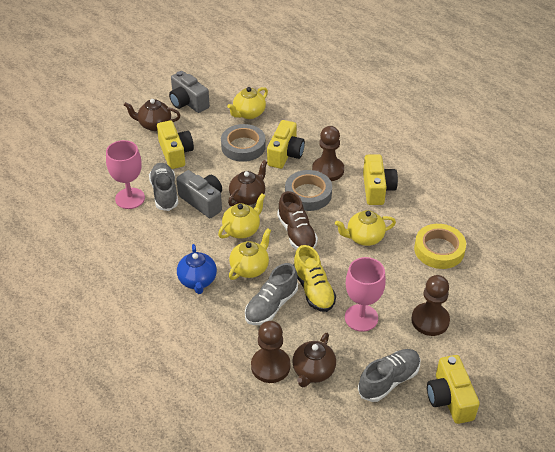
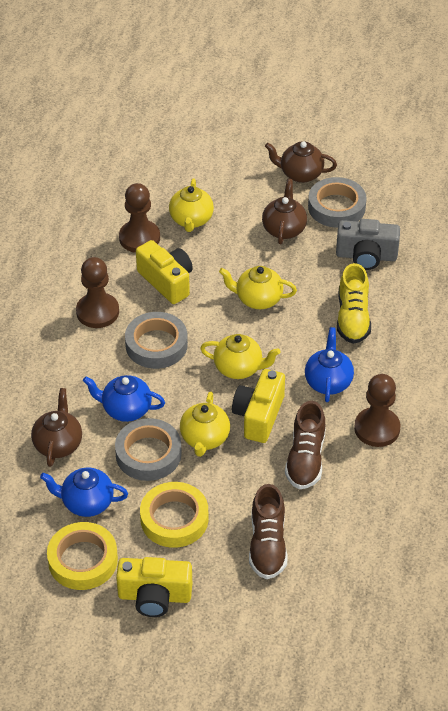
blue teapot: [177,244,217,294] = 1 -> [40,468,128,517] [83,375,165,422] [305,327,354,402] = 3
brown shoe: [277,191,318,250] = 1 -> [249,484,288,579] [285,401,326,489] = 2
grey camera: [169,71,210,113] [176,170,222,218] = 2 -> [336,219,400,270] = 1
grey shoe: [149,163,178,211] [245,263,298,325] [358,349,420,402] = 3 -> none = 0
grey tape: [221,124,266,162] [285,170,332,211] = 2 -> [115,418,182,481] [125,312,188,369] [308,177,367,228] = 3
pink goblet: [106,140,145,209] [345,257,386,332] = 2 -> none = 0
yellow camera: [157,120,194,169] [267,120,305,169] [363,154,398,205] [427,355,480,424] = 4 -> [116,557,192,617] [136,240,193,304] [232,369,285,443] = 3
yellow tape: [414,224,466,269] = 1 -> [47,522,118,590] [140,482,208,548] = 2

